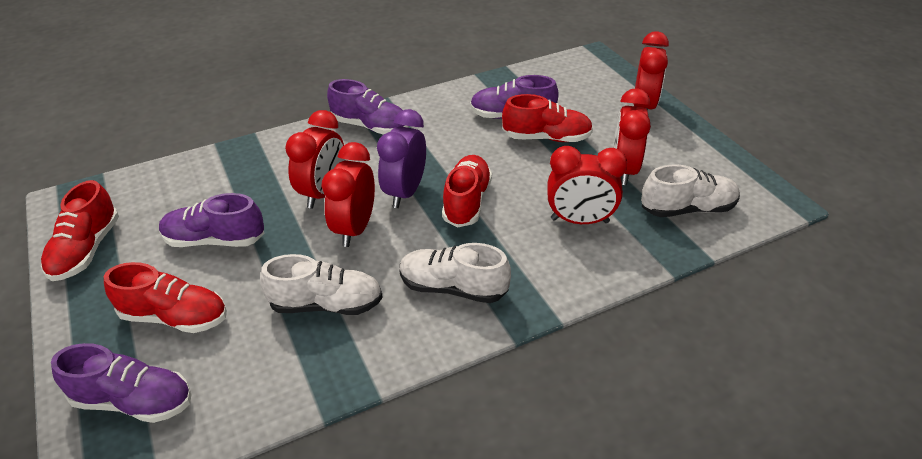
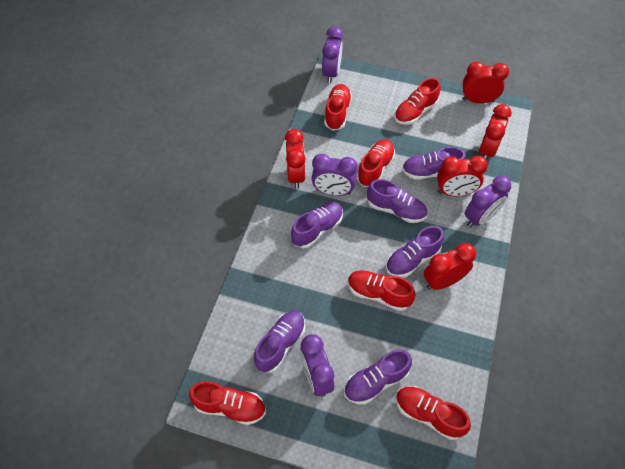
purple clock: [377,109,426,208] = 1 -> [300,334,334,397] [312,154,357,196] [322,26,343,83] [465,176,511,228] = 4
purple shoe: [51,343,192,423] [159,193,265,247] [327,79,409,135] [470,75,559,119] = 4 -> [254,311,305,373] [291,202,343,248] [344,350,412,405] [367,179,427,223] [386,226,444,278] [402,147,466,180] = 6
red shoe: [41,180,119,281] [104,262,227,333] [442,155,492,227] [502,94,593,142] = 4 -> [189,381,266,425] [324,84,352,131] [348,270,416,311] [357,139,395,187] [394,78,441,125] [396,386,471,440] = 6
white shoe: [260,254,383,315] [399,243,511,303] [641,164,740,217] = 3 -> none = 0

